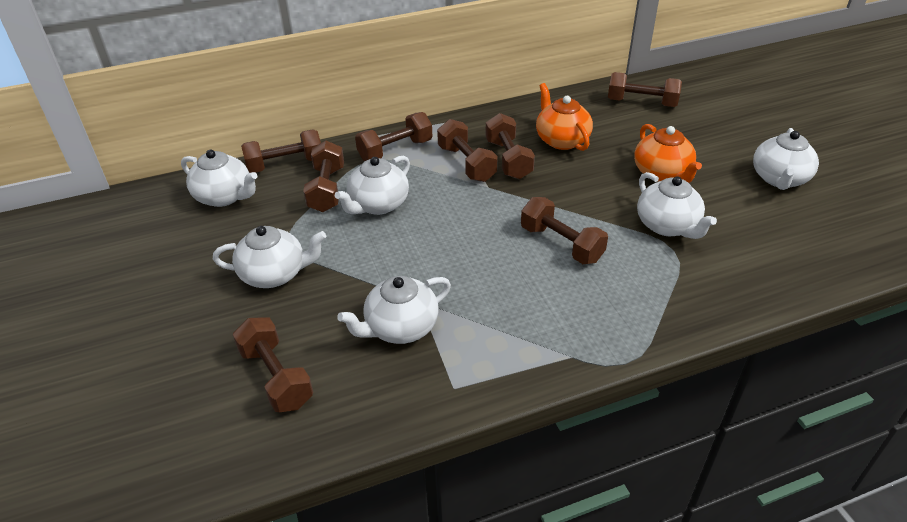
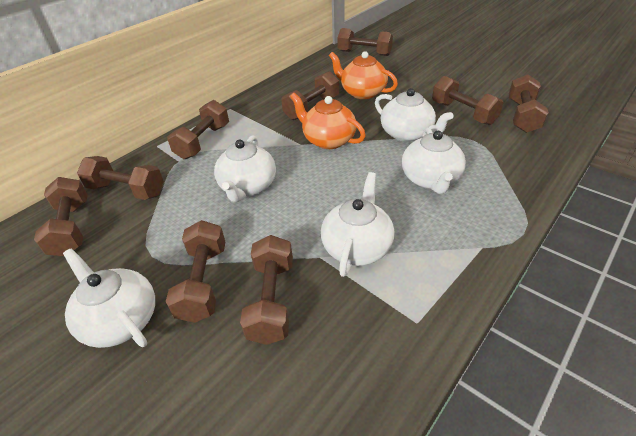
brown dumbbell: [232,317,313,412] [241,129,321,173] [303,141,344,212] [355,112,433,161] [437,119,498,182] [486,113,535,179] [521,197,608,264] [608,72,682,107] = 8 -> [34,177,88,256] [77,156,164,200] [166,220,225,323] [167,100,229,159] [240,235,293,345] [281,71,339,120] [337,28,393,56] [432,76,504,125] [509,74,549,133] = 9
white teapot: [181,150,257,207] [213,226,326,288] [335,156,410,215] [337,276,451,344] [637,172,717,239] [753,128,819,190] = 6 -> [63,249,155,348] [214,135,276,202] [321,172,394,277] [375,88,454,142] [402,127,466,194] = 5

